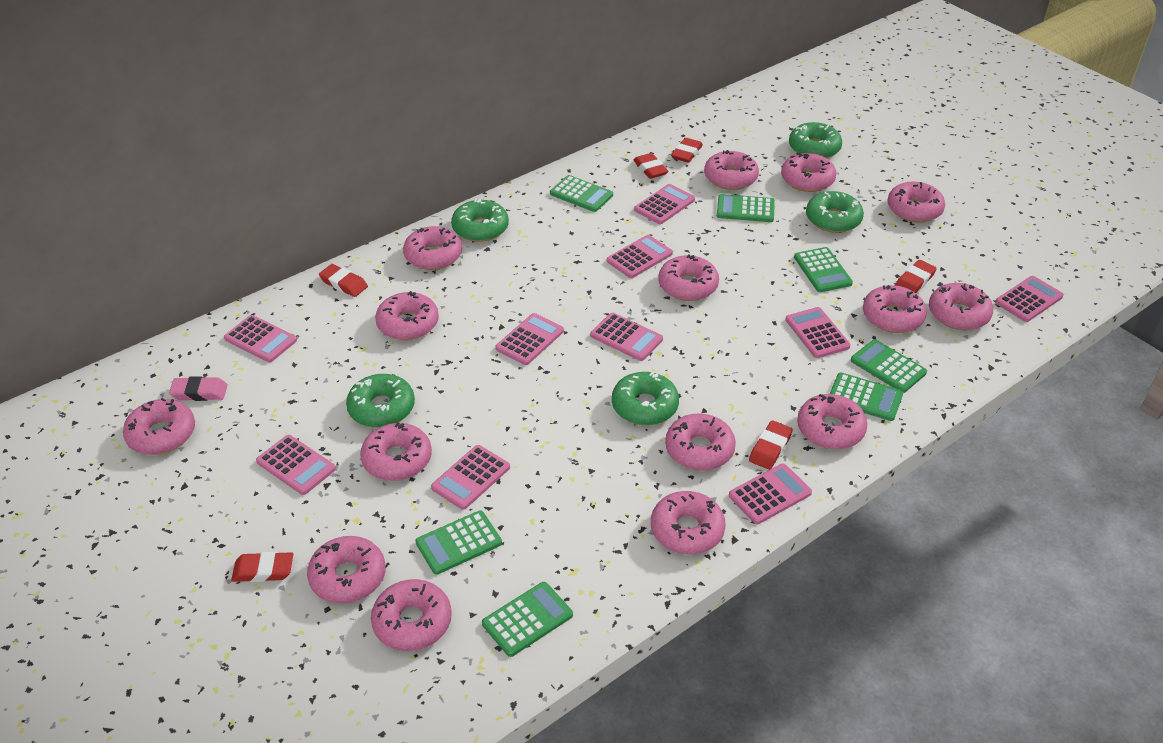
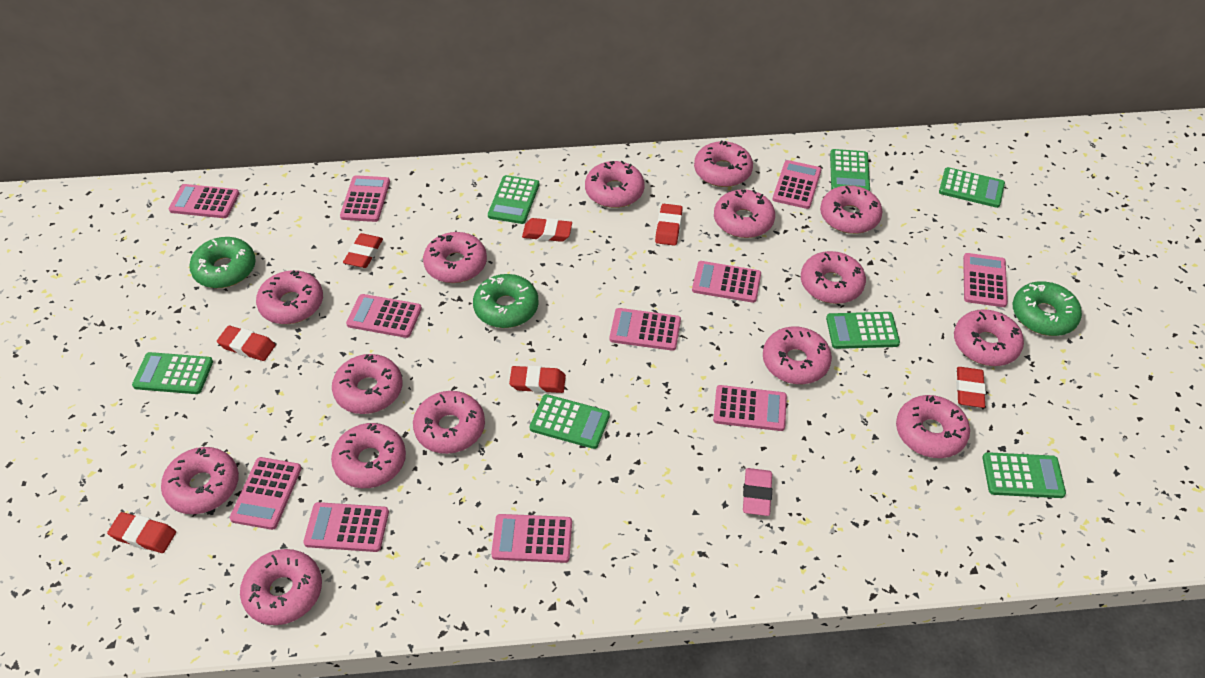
green donut: [346,374,415,428] [451,199,509,242] [612,372,679,425] [789,122,842,158] [806,191,864,233] = 5 -> [189,237,256,288] [473,274,539,328] [1013,281,1082,336] = 3
pink calculator: [224,315,297,362] [256,435,336,495] [431,445,510,510] [495,313,564,365] [590,313,663,361] [607,235,673,278] [634,184,695,224] [729,464,812,524] [785,307,851,358] [995,276,1064,322] = 10 -> [169,184,240,218] [230,457,302,530] [303,502,389,552] [340,175,390,222] [346,294,422,338] [491,514,572,563] [610,308,681,351] [692,261,761,303] [713,385,787,431] [772,160,821,209] [963,253,1008,307] = 11
red eraser: [231,552,293,582] [319,264,368,297] [633,153,668,179] [671,138,703,163] [749,420,793,470] [895,260,937,293] = 6 -> [107,512,176,553] [217,326,276,361] [343,233,383,268] [509,365,566,393] [522,218,572,242] [655,204,683,246] [956,367,986,408] = 7

